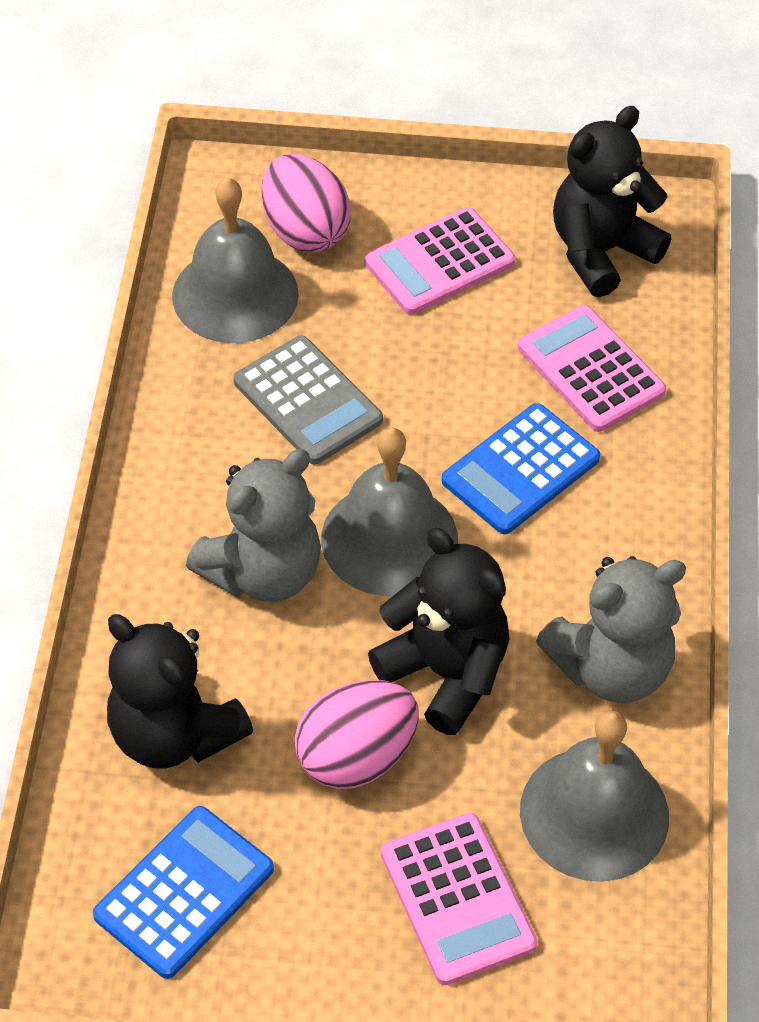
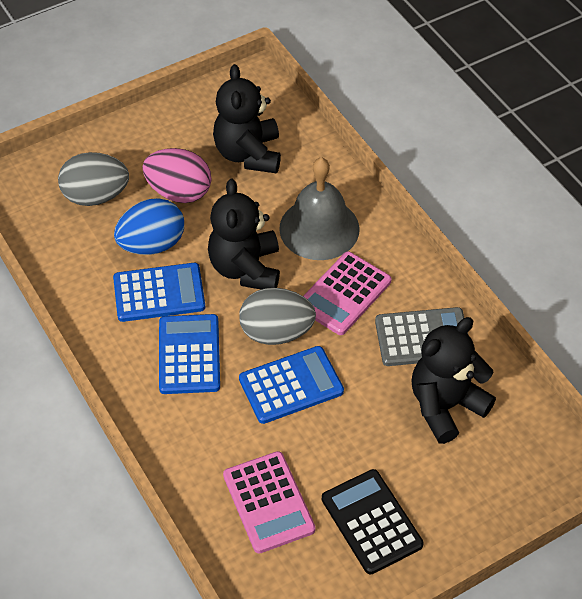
black calculator: none = 0 -> [322,469,424,574] = 1
blue calculator: [93,806,274,979] [442,403,600,534] = 2 -> [113,263,205,322] [159,314,220,394] [239,346,344,424] = 3
blue egg: none = 0 -> [114,198,184,255] = 1
grey bell: [172,177,299,343] [321,428,458,596] [520,711,669,882] = 3 -> [279,157,359,260] = 1
grey egg: none = 0 -> [58,152,129,206] [239,288,316,345] = 2
grey teddy bear: [186,449,321,602] [536,556,686,703] = 2 -> none = 0
pink calculator: [365,207,516,315] [381,813,537,985] [518,305,666,432] = 3 -> [223,451,316,553] [303,251,391,335] = 2
pink egg: [262,154,351,252] [294,680,419,789] = 2 -> [142,148,212,203] = 1

